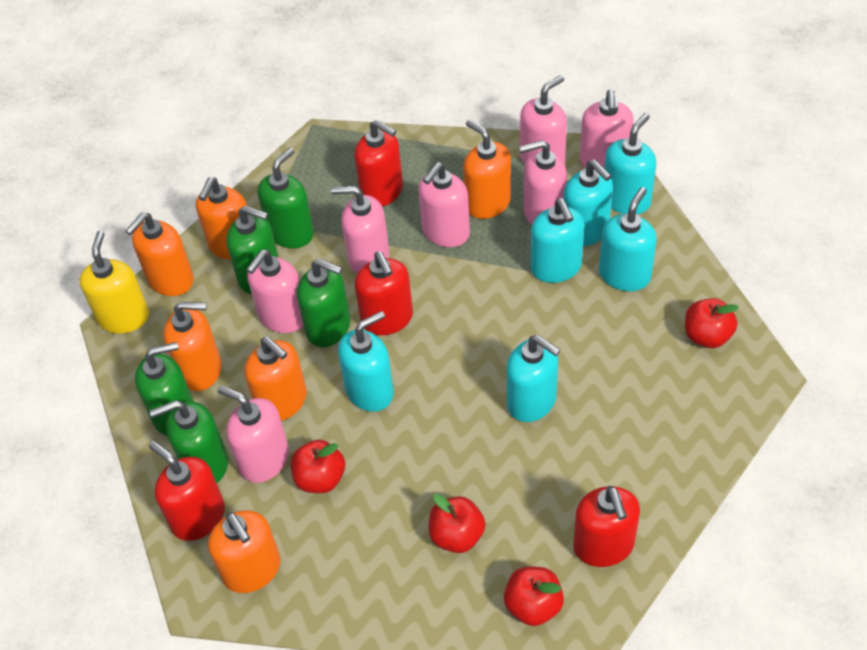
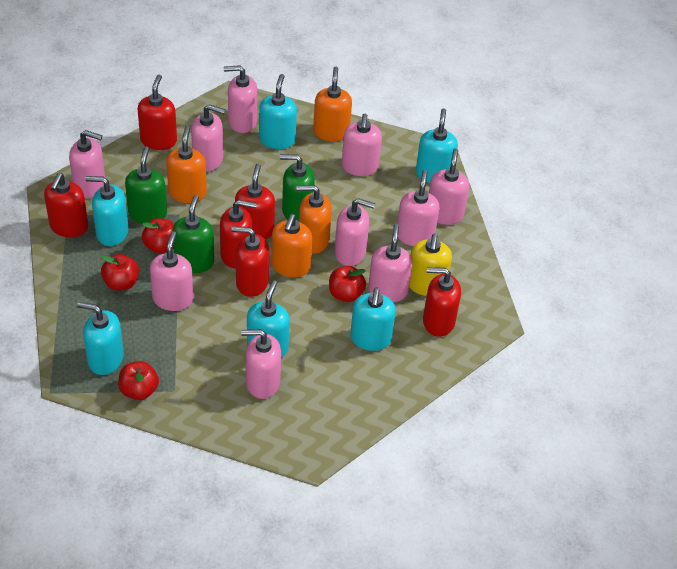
green soap dispenser: [135,342,194,436] [150,400,228,483] [226,206,278,294] [258,148,314,248] [297,258,350,347] = 5 -> [125,147,167,224] [172,195,214,273] [280,154,315,221] = 3
orange soap dispenser: [125,213,194,296] [163,302,222,391] [196,177,247,260] [208,510,281,593] [244,337,307,421] [463,119,511,219] = 6 -> [166,126,207,203] [271,214,312,278] [296,185,332,254] [313,67,352,141] = 4
pink soap dispenser: [218,385,289,483] [246,250,304,333] [331,186,389,274] [418,162,470,247] [519,140,567,225] [520,75,567,164] [580,89,634,168] = 7 -> [69,130,105,198] [150,232,193,311] [191,104,225,172] [224,65,258,133] [241,329,281,399] [334,198,375,266] [342,114,382,176] [368,224,413,302] [397,170,440,246] [429,148,469,225] = 10
red soap dispenser: [149,441,225,541] [354,119,403,207] [355,252,413,335] [573,486,640,567] = 4 -> [44,173,88,237] [138,74,177,150] [220,200,257,268] [231,226,269,297] [235,164,275,240] [423,267,461,337] = 6

